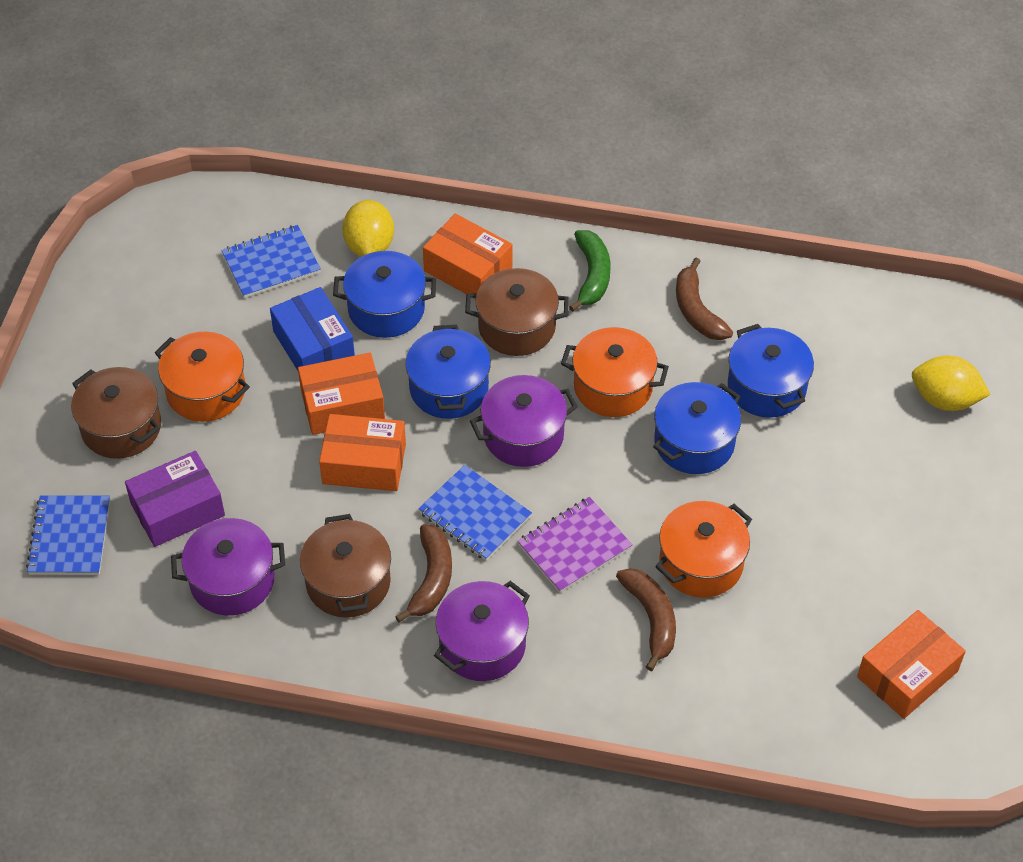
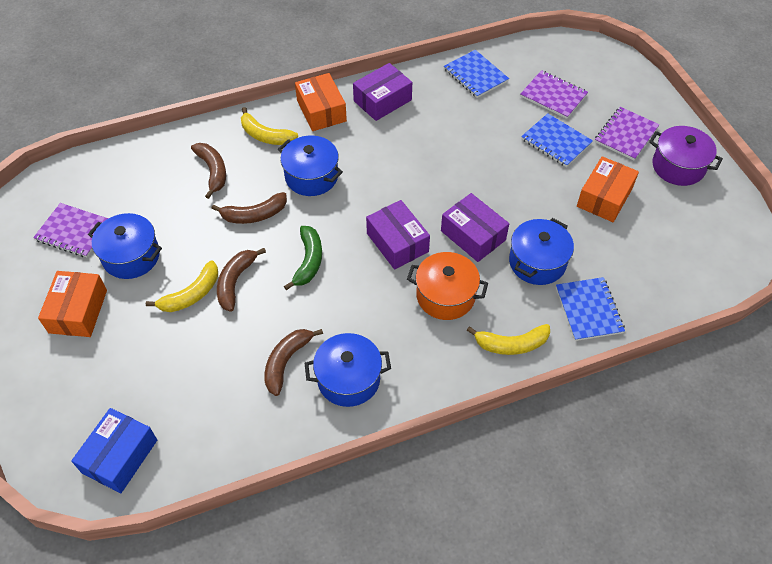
brown banana: [395,524,452,622] [616,568,676,671] [676,258,733,340] = 3 -> [191,143,226,199] [211,192,287,224] [217,248,266,312] [264,329,323,396] = 4
brown pot: [71,367,161,459] [300,514,391,618] [465,268,569,356] = 3 -> none = 0
orange box: [298,353,385,435] [319,414,406,491] [423,214,513,299] [857,610,966,719] = 4 -> [38,271,107,337] [295,73,347,131] [577,156,639,222] = 3
orange pot: [155,332,250,422] [561,327,669,417] [655,501,752,598] = 3 -> [407,252,488,320] = 1
purple box: [125,451,225,547] = 1 -> [353,63,412,121] [366,200,430,269] [441,193,509,262] = 3
purple notebook: [518,497,633,593] = 1 -> [33,203,109,257] [520,70,588,119] [595,107,660,160] = 3
purple pot: [171,518,285,616] [434,581,530,681] [470,375,578,467] = 3 -> [649,126,723,186] = 1
yellow banana: none = 0 -> [146,260,218,312] [241,107,298,145] [466,324,550,355] = 3
yellow lemon: [342,200,394,257] [912,356,990,411] = 2 -> none = 0

